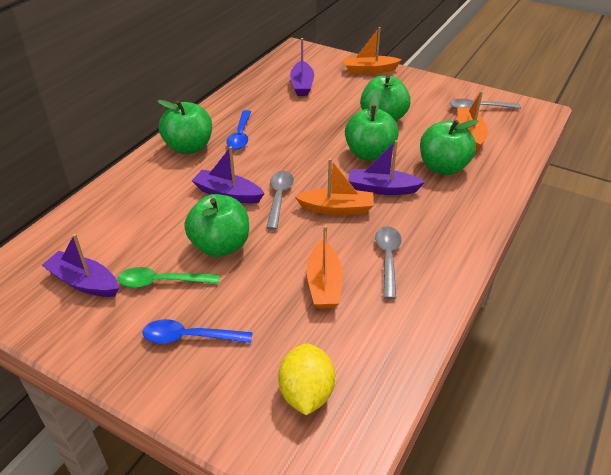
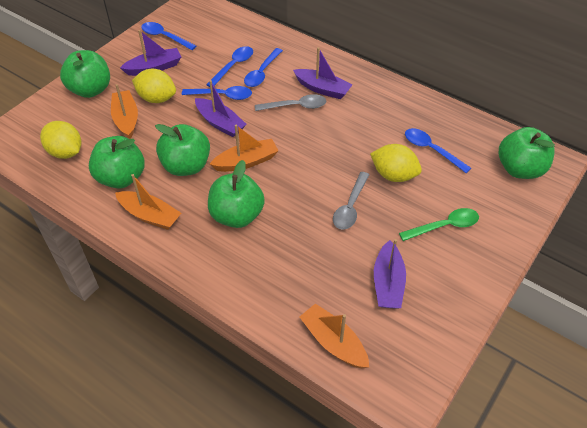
blue spoon: [143,319,253,344] [227,110,251,150] = 2 -> [141,22,196,50] [182,86,252,100] [206,46,253,87] [244,48,283,87] [405,128,471,173] = 5
grey spoon: [266,171,294,230] [375,226,401,299] [450,99,521,109] = 3 -> [255,94,326,111] [333,172,369,230] = 2
yellow lemon: [278,344,335,415] = 1 -> [40,121,81,159] [132,69,176,103] [370,144,422,182] = 3

